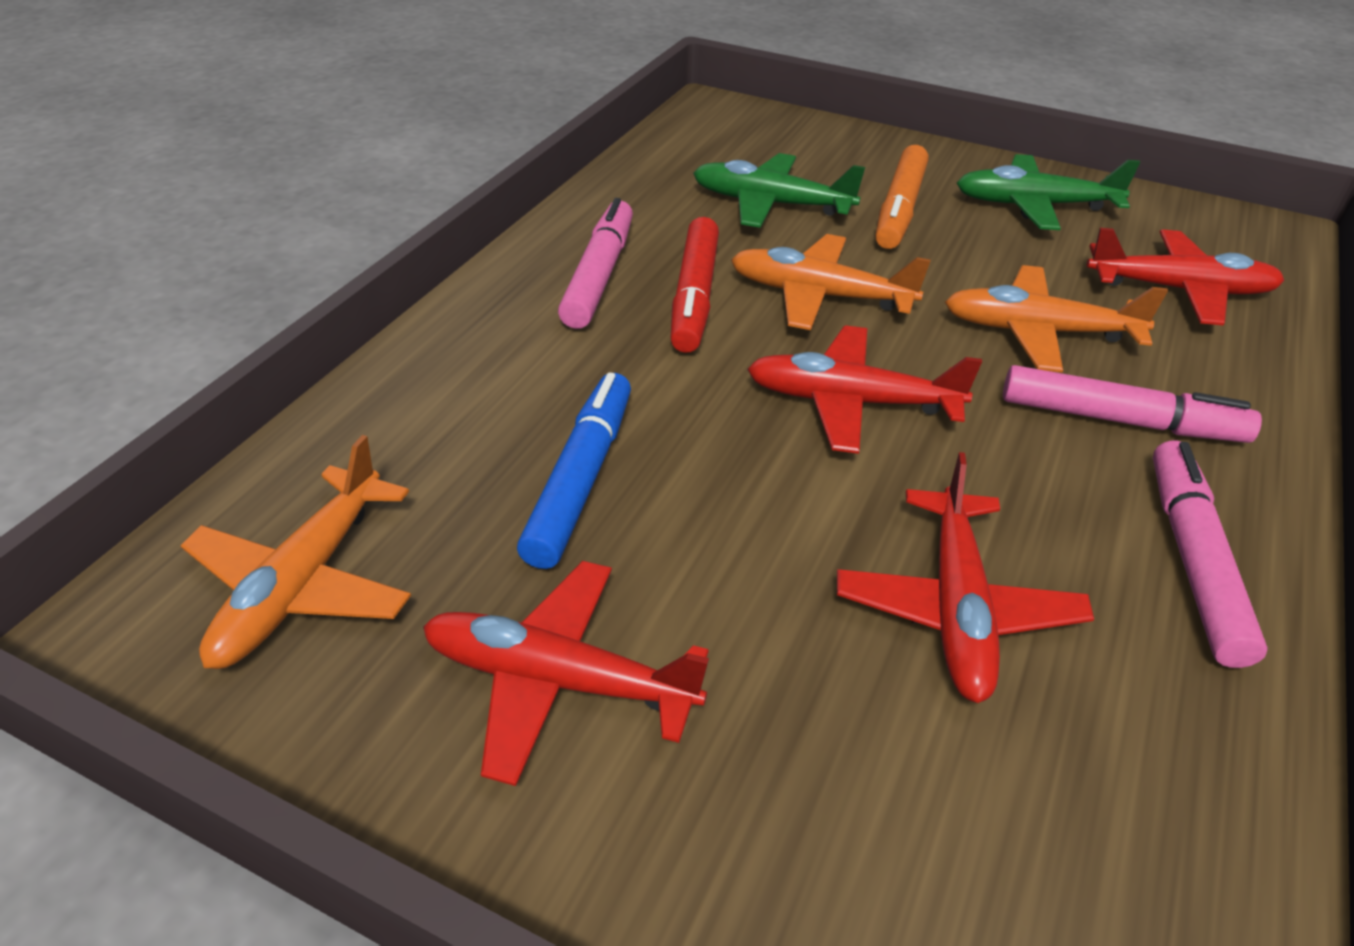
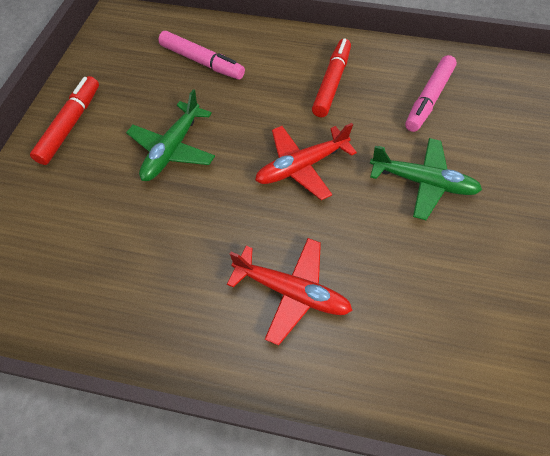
blue marker: [517,372,631,569] = 1 -> none = 0
orange marker: [876,145,928,249] = 1 -> none = 0
orange plane: [180,435,411,669] [731,234,931,330] [945,265,1168,373] = 3 -> none = 0
pink marker: [558,198,633,329] [1003,365,1262,443] [1153,440,1268,668] = 3 -> [158,31,245,80] [405,55,457,132] = 2
red marker: [671,217,719,353] = 1 -> [30,76,99,165] [312,38,351,117] = 2
red plane: [423,561,709,786] [747,325,982,454] [837,452,1094,703] [1087,228,1285,326] = 4 -> [227,238,353,346] [255,123,357,200] = 2

